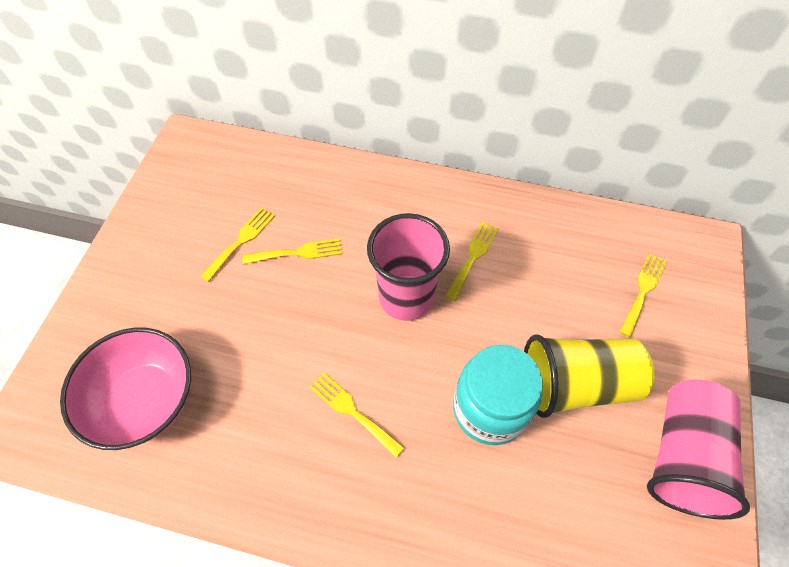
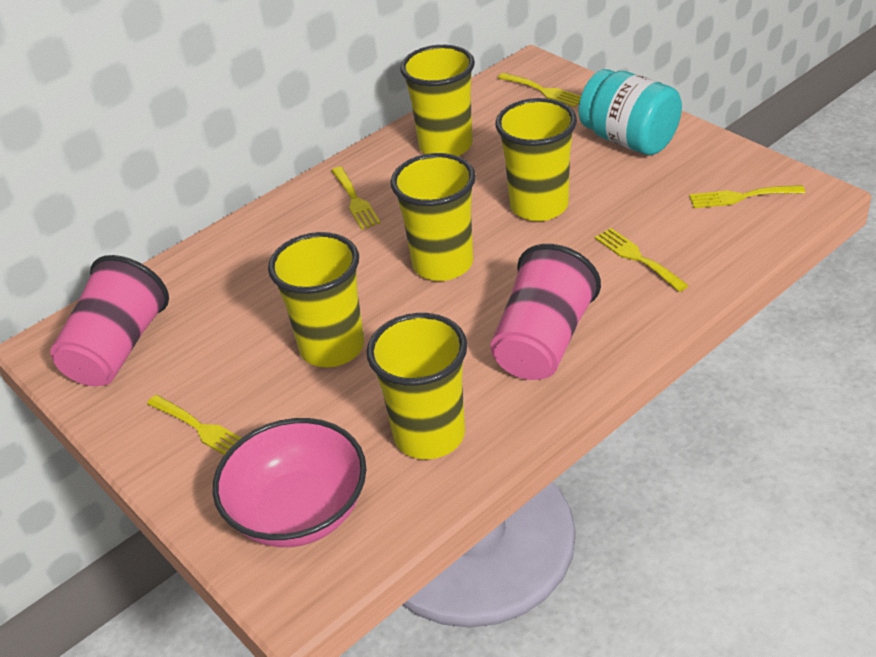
yellow cup: [524,334,655,418] = 1 -> [268,232,364,367] [366,313,467,459] [391,153,476,281] [400,45,475,156] [495,98,577,221] = 5

